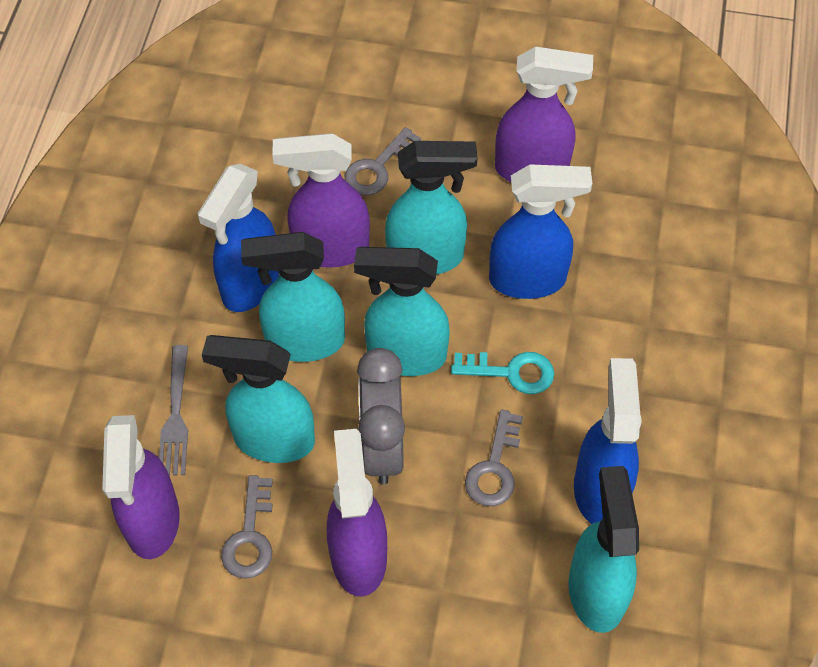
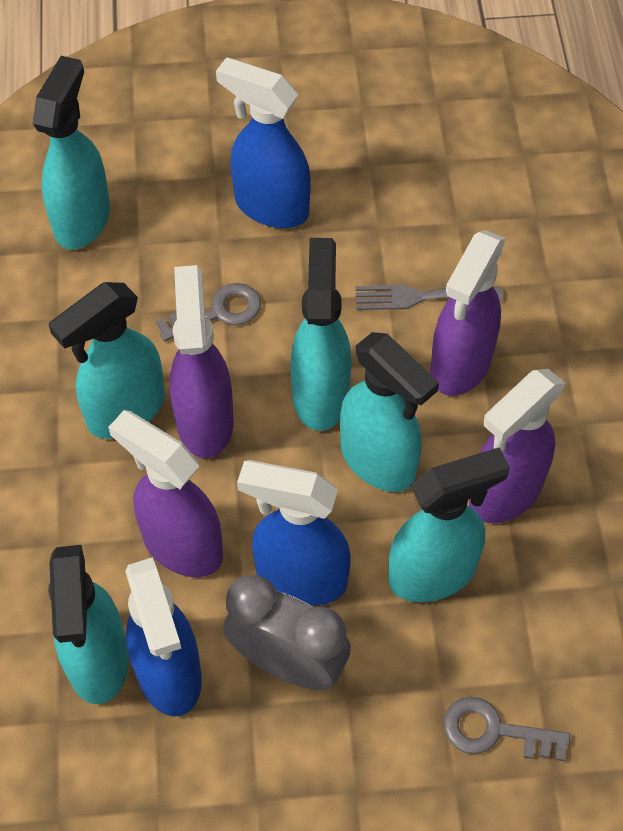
grey key: [221,475,273,579] [345,127,421,196] [465,410,523,506] = 3 -> [156,283,261,342] [443,697,570,761] = 2
turquoise key: [451,352,554,394] = 1 -> none = 0
turquoise spray bottle: [202,335,315,463] [241,232,345,362] [354,247,450,376] [385,141,477,275] [568,466,639,633] = 5 -> [32,56,110,249] [48,545,129,704] [49,282,165,439] [290,238,352,431] [340,332,439,492] [388,447,510,602] = 6

